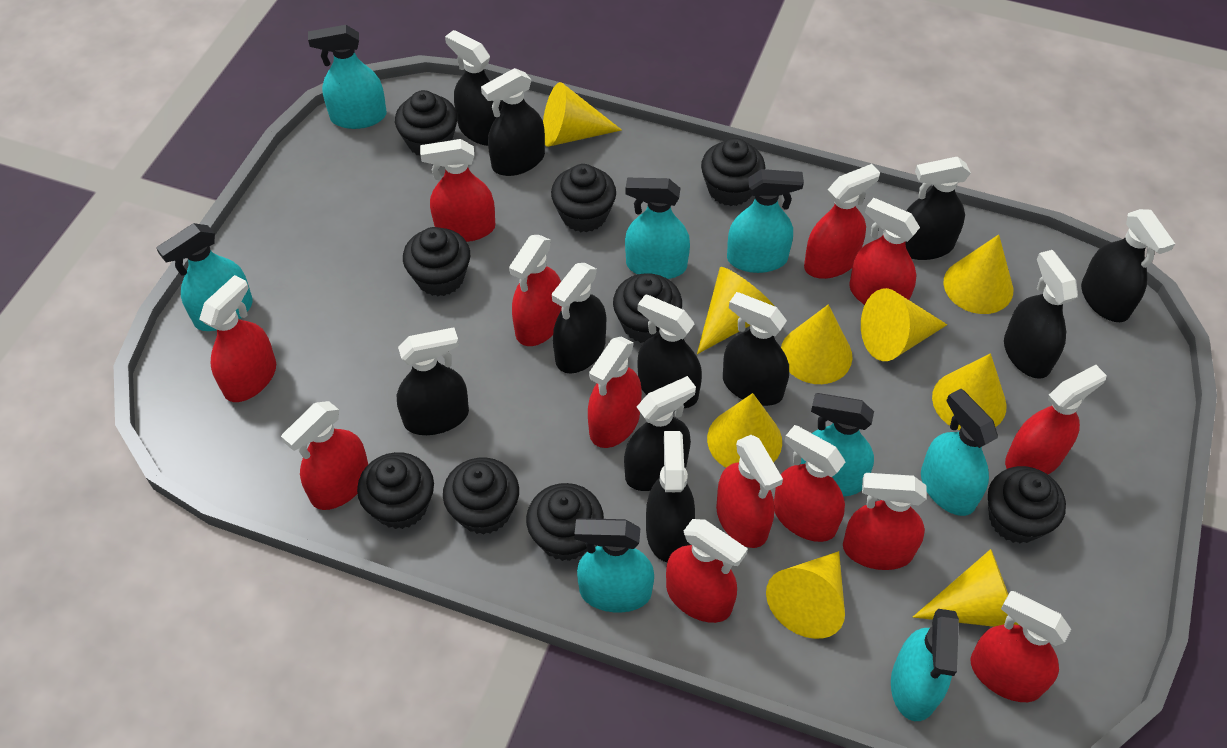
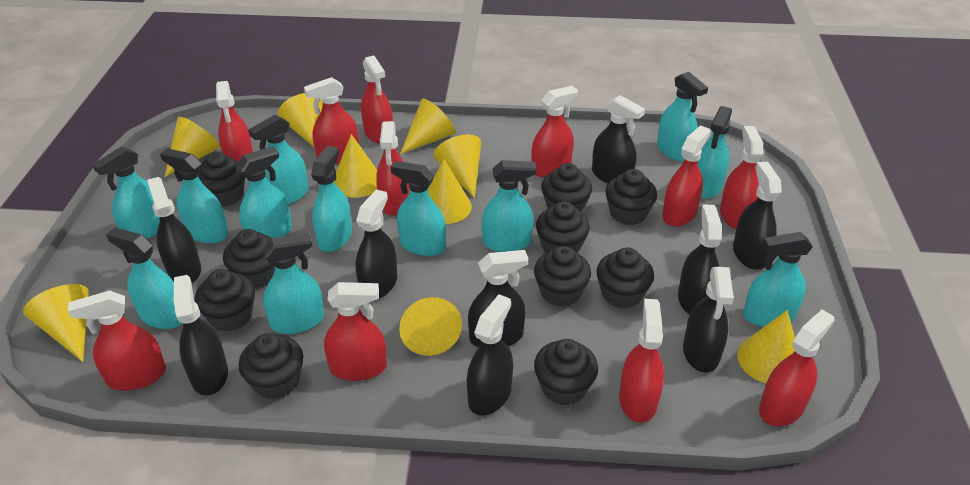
black cupcake: [357,452,434,529] [395,90,457,155] [403,227,470,296] [443,458,519,535] [526,483,604,561] [551,164,616,232] [613,273,682,343] [701,138,765,206] [988,466,1066,543] = 9 -> [195,269,255,332] [198,152,245,207] [223,229,275,289] [238,333,303,400] [534,246,591,307] [534,339,598,405] [536,201,590,253] [541,163,592,212] [597,247,654,309] [605,169,657,225] = 10
black spray bottle: [397,327,469,435] [445,30,503,146] [481,68,545,176] [552,263,606,373] [624,376,696,491] [638,294,702,408] [646,431,695,562] [723,292,789,406] [905,157,971,260] [1004,250,1078,379] [1081,209,1175,322] = 11 -> [147,177,201,283] [174,275,228,395] [355,189,397,299] [467,294,513,416] [468,250,528,348] [592,95,645,184] [678,204,722,315] [683,267,734,373] [733,162,782,270] = 9
red spray bottle: [199,275,276,402] [281,401,368,510] [420,139,495,242] [509,235,562,346] [588,337,642,448] [666,519,748,623] [716,435,783,548] [774,425,845,542] [804,164,880,279] [843,473,926,570] [849,198,920,305] [971,591,1071,702] [1005,365,1107,474] = 13 -> [68,290,166,391] [216,81,253,161] [304,77,359,164] [324,282,387,381] [361,56,393,144] [376,121,409,216] [531,86,578,177] [619,299,664,423] [662,125,710,227] [720,126,763,229] [759,310,834,427] = 11
turquoise spray bottle: [156,223,253,331] [308,25,387,129] [574,518,654,612] [625,178,690,279] [727,169,804,273] [801,393,874,496] [891,609,959,721] [921,389,998,516] = 8 -> [92,147,160,239] [106,228,182,329] [160,148,228,244] [236,146,292,238] [248,115,308,205] [263,233,324,334] [311,146,352,252] [391,161,446,256] [482,160,536,252] [657,72,708,161] [697,106,732,199] [743,232,813,327] = 12

